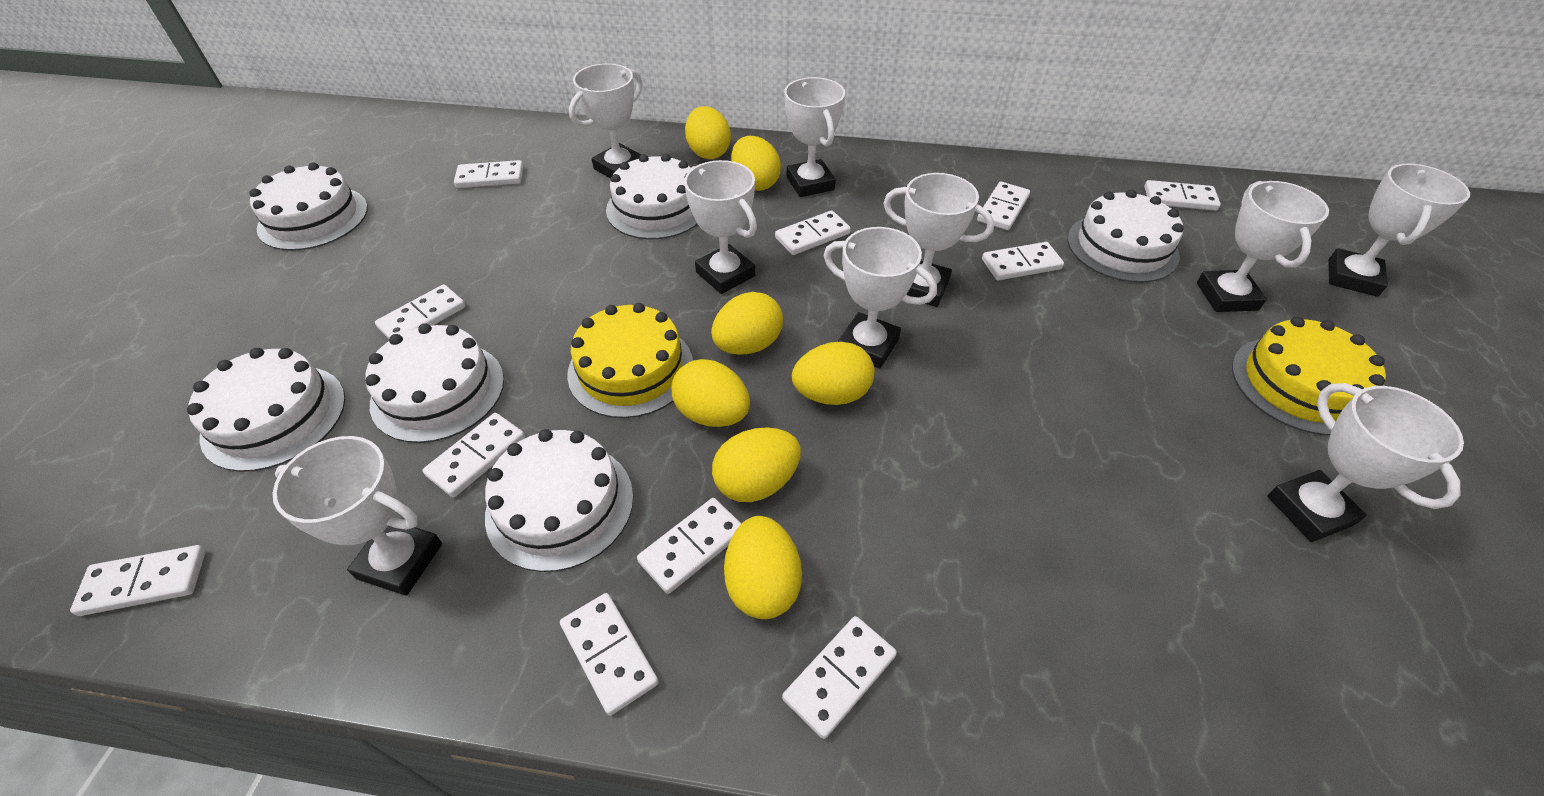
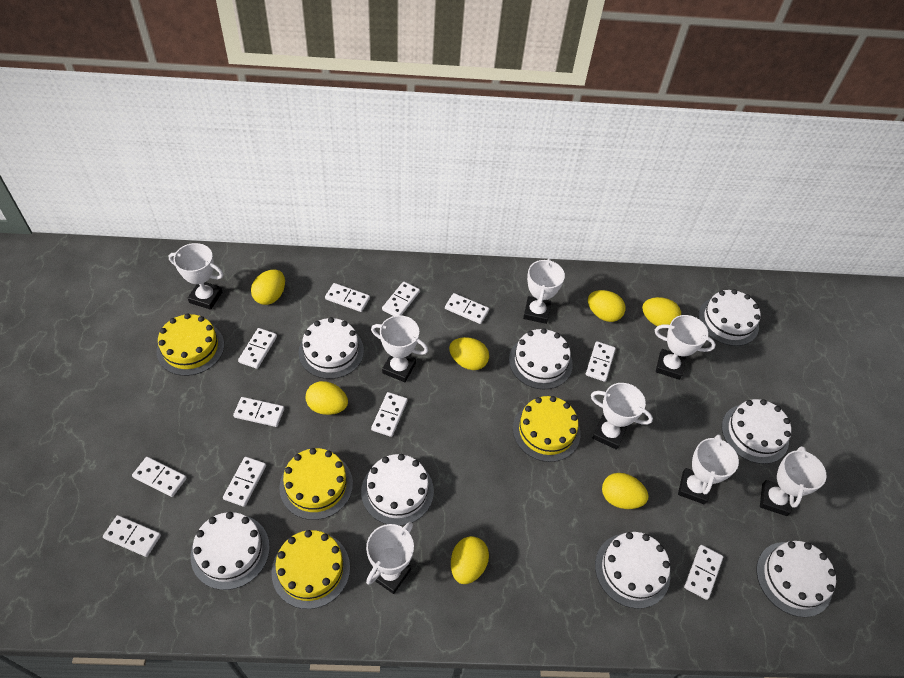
white cake: [187,348,345,472] [250,162,368,251] [365,323,504,443] [485,429,633,572] [606,154,698,239] [1068,190,1184,283] = 6 -> [191,512,270,590] [299,317,364,379] [361,454,434,526] [509,328,573,390] [595,532,670,609] [698,289,761,346] [722,399,791,464] [756,541,836,617] = 8
white trophy: [272,436,442,596] [569,63,642,179] [684,160,757,294] [784,77,845,197] [824,227,937,368] [883,173,994,307] [1197,181,1329,312] [1267,383,1464,542] [1328,163,1470,297] = 9 -> [168,243,224,310] [366,522,414,594] [371,315,428,382] [523,259,565,324] [591,383,653,450] [655,315,716,380] [678,434,739,504] [760,446,826,516] = 8
yellow cake: [567,303,693,418] [1232,317,1386,435] = 2 -> [157,313,224,376] [272,530,350,609] [279,448,353,520] [513,396,580,462] = 4

